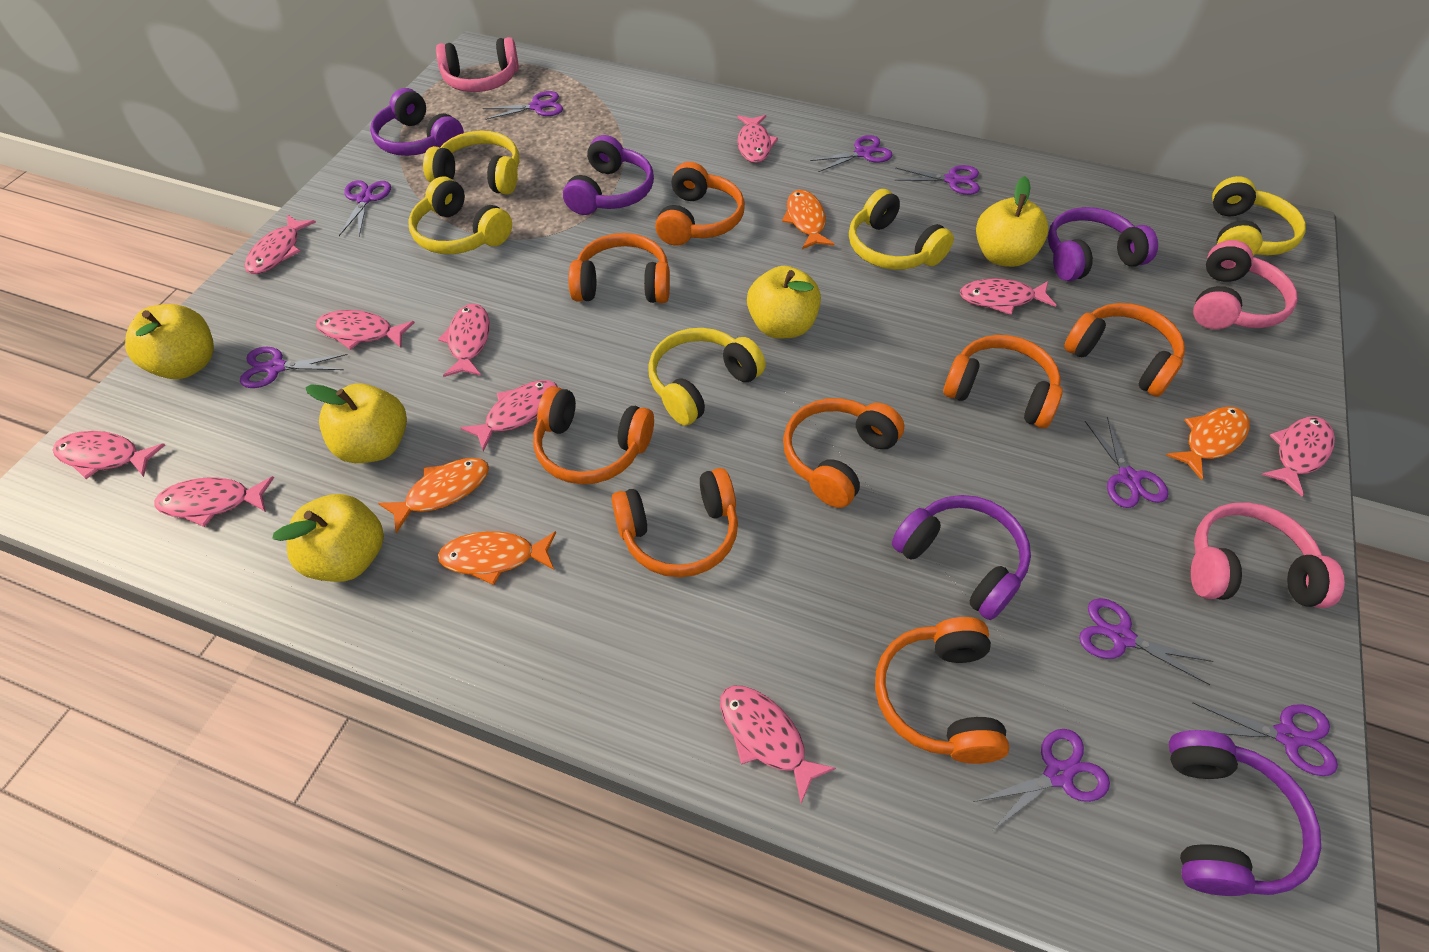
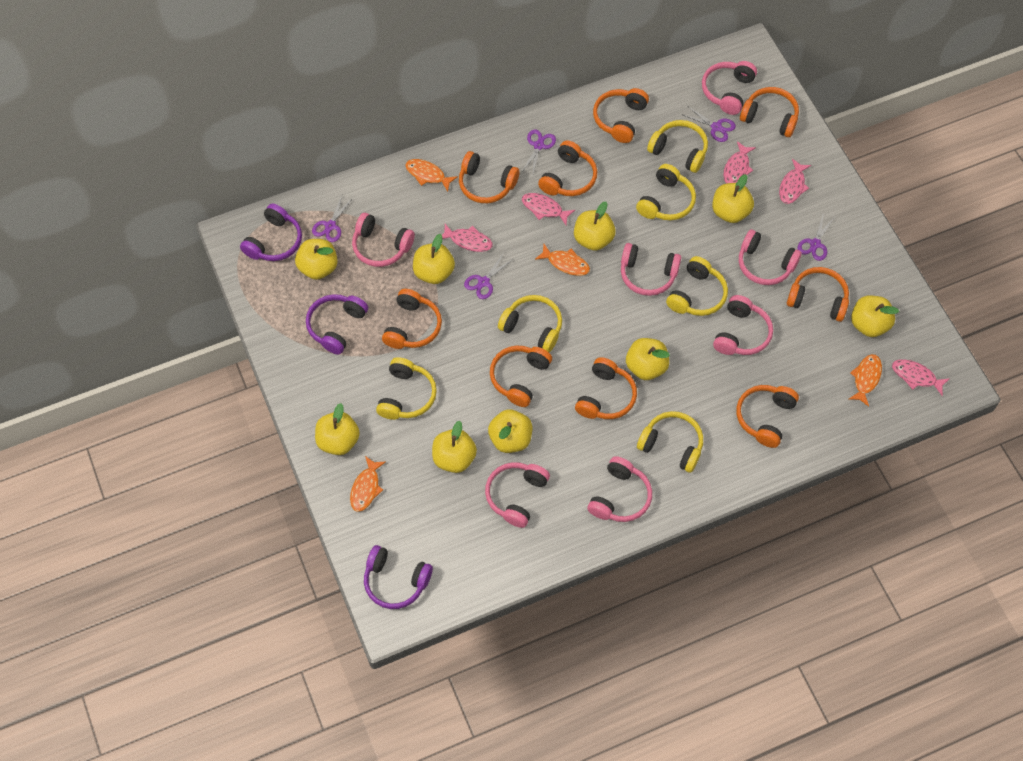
orange headphones: [533,386,654,484] [569,233,670,303] [612,468,738,577] [655,162,745,246] [783,398,904,508] [875,617,1009,764] [943,335,1063,428] [1064,303,1185,397] = 8 -> [382,289,442,349] [459,151,519,203] [490,346,552,407] [538,140,597,196] [575,357,637,419] [593,88,649,143] [736,385,799,448] [740,87,799,137] [787,267,849,322] = 9
pink fish: [53,431,165,479] [154,476,274,527] [245,214,316,274] [316,310,415,350] [438,303,490,377] [460,380,558,451] [720,686,836,803] [737,115,778,163] [960,278,1056,315] [1261,417,1335,497] = 10 -> [442,224,493,252] [522,193,575,225] [723,141,756,184] [779,159,811,204] [892,360,950,396] = 5
pink headphones: [436,37,519,92] [1191,502,1345,608] [1193,240,1297,329] = 3 -> [352,213,415,267] [485,462,550,528] [587,456,652,522] [621,243,681,296] [702,61,757,115] [713,295,773,355] [739,229,802,285] = 7
purple headphones: [370,88,464,156] [563,135,654,215] [892,495,1031,620] [1048,207,1158,281] [1169,730,1321,896] = 5 -> [240,203,302,261] [306,294,368,355] [364,545,433,609] = 3
purple scissors: [240,347,348,388] [339,180,391,236] [483,91,563,120] [810,135,893,172] [895,165,980,195] [973,729,1110,831] [1079,598,1214,685] [1085,416,1168,508] [1192,702,1338,776] = 9 -> [312,196,353,242] [464,253,513,299] [521,129,556,174] [683,106,736,142] [798,212,834,261] = 5
yellow apple: [125,304,214,379] [273,494,384,582] [305,383,407,463] [747,266,821,338] [976,176,1048,267] = 5 -> [295,239,338,280] [315,403,360,455] [413,234,455,284] [432,421,477,473] [488,409,532,453] [574,201,616,251] [626,338,670,380] [712,174,754,223] [851,296,899,337] = 9
yellow headphones: [408,176,512,254] [423,131,519,195] [648,328,766,426] [849,189,954,270] [1212,176,1306,256] = 5 -> [376,357,437,420] [498,295,562,352] [636,164,696,220] [637,411,703,473] [647,120,708,173] [666,256,728,316] = 6

